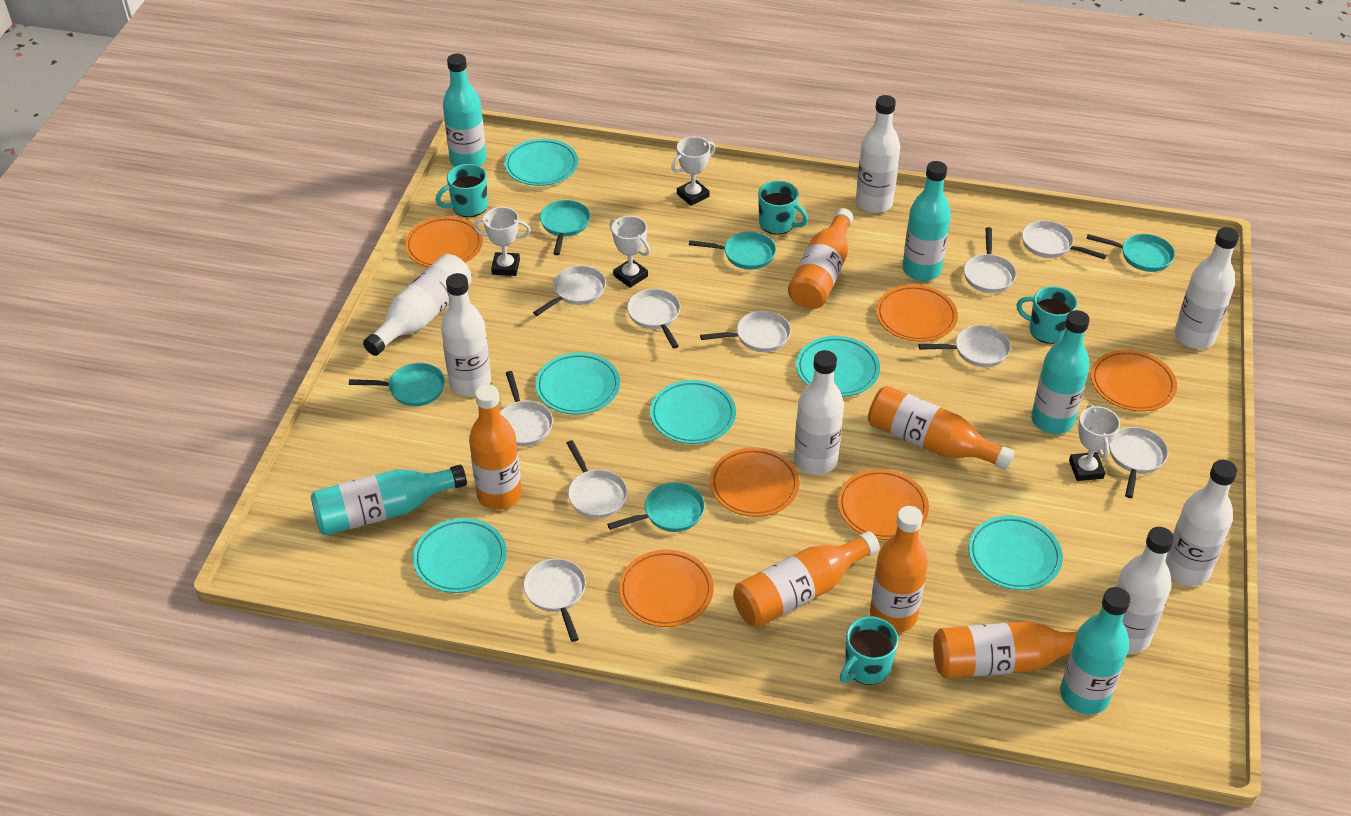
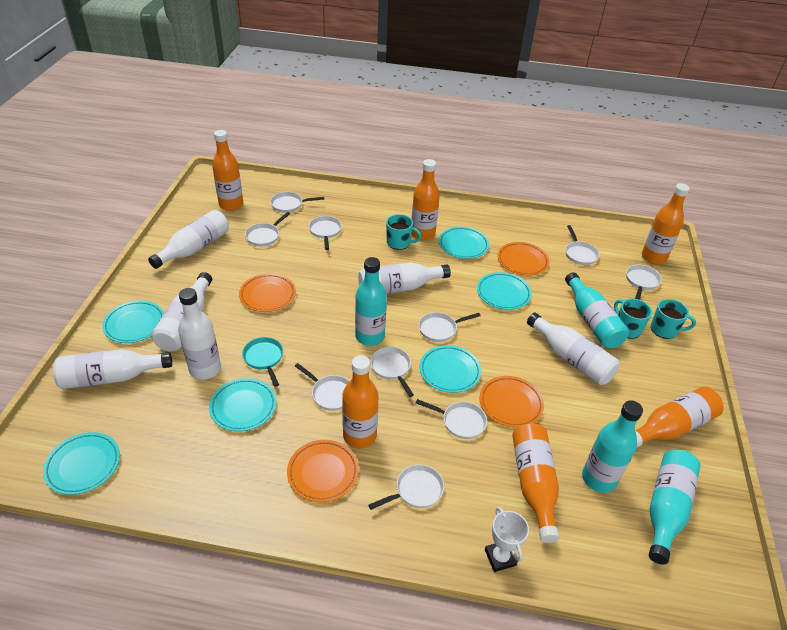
orange plate: [405,216,483,267] [619,550,714,627] [710,447,799,517] [838,469,929,540] [876,285,958,342] [1091,350,1177,411] = 6 -> [239,273,296,312] [287,440,359,502] [480,376,544,428] [497,242,549,276] = 4
turquoise bottle: [311,465,467,536] [443,54,487,167] [902,161,951,281] [1031,310,1090,434] [1060,587,1131,715] = 5 -> [355,257,387,346] [565,272,629,348] [582,400,643,493] [649,449,701,565] = 4
turquoise mug: [436,164,488,217] [758,181,808,235] [840,617,898,685] [1016,286,1077,344] = 4 -> [386,214,422,250] [614,298,652,339] [651,299,696,339] = 3
turquoise pan: [349,363,445,406] [540,200,590,255] [607,483,705,532] [689,232,776,270] [1087,234,1175,272] = 5 -> [242,337,283,387] = 1
white bottle: [363,254,472,356] [441,273,491,396] [794,350,844,475] [856,95,900,213] [1116,527,1174,654] [1165,460,1237,586] [1174,227,1239,349] = 7 -> [53,349,172,389] [148,210,229,269] [151,272,212,351] [178,288,221,380] [358,262,451,294] [527,313,620,385] = 6
white trophy: [473,207,531,276] [610,216,650,288] [671,137,715,206] [1069,404,1120,481] = 4 -> [485,507,529,572] = 1

